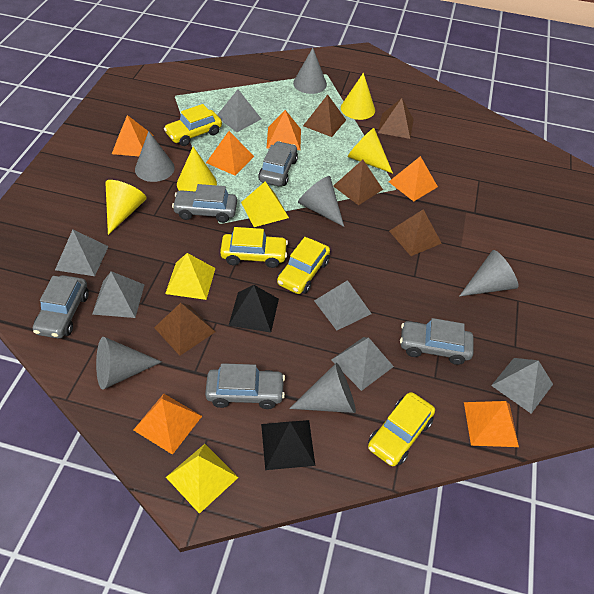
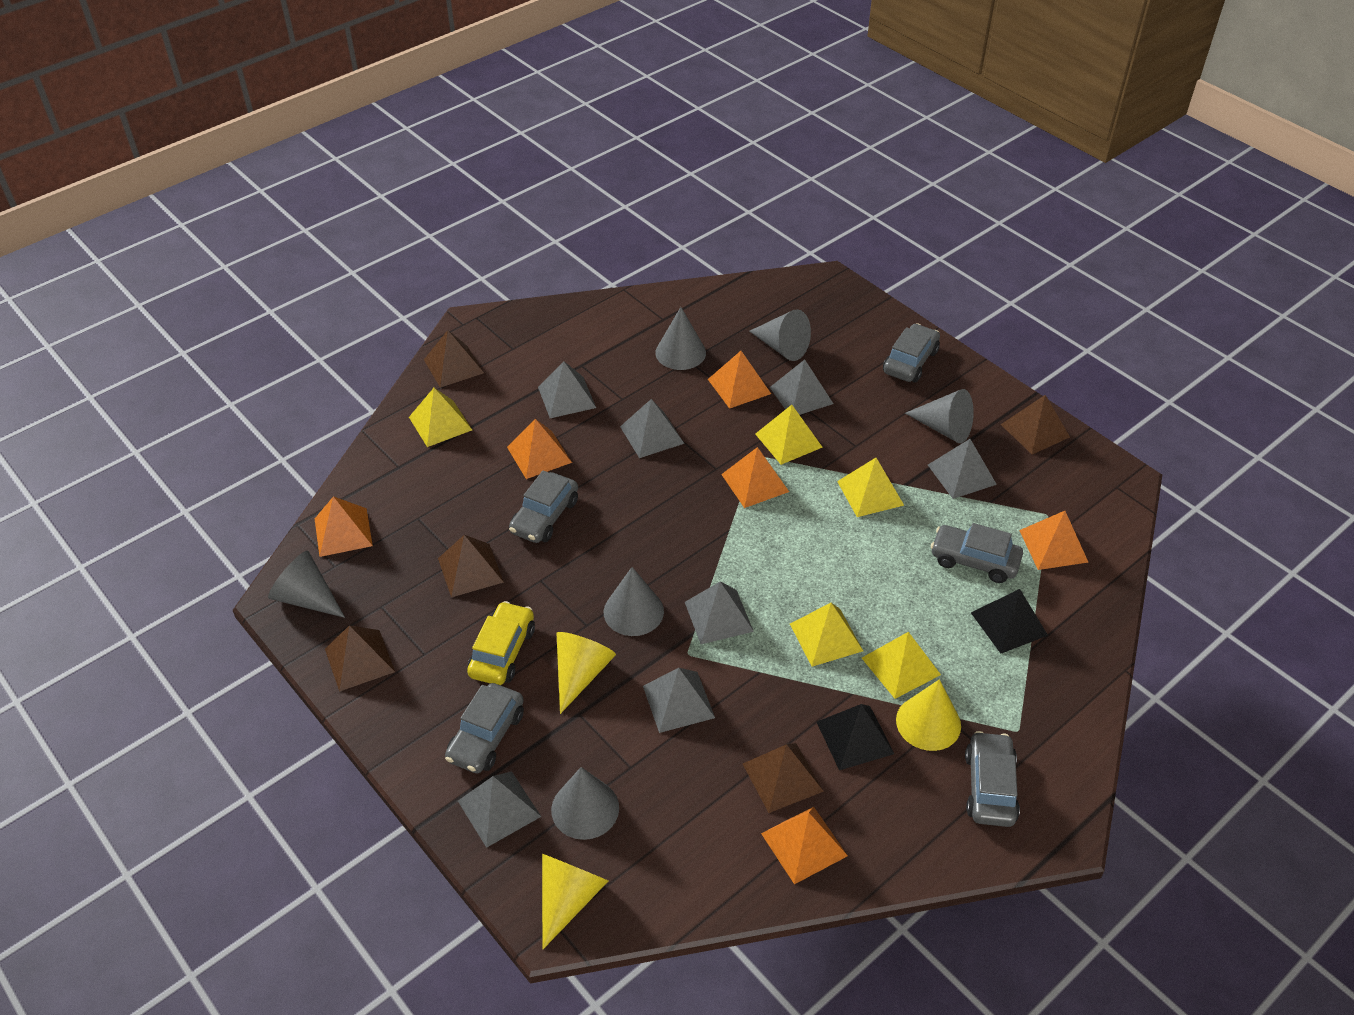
grey pyramid: [55,230,109,276] [92,271,145,318] [217,89,261,132] [314,280,372,330] [331,337,394,391] [491,358,553,414] = 6 -> [458,771,541,848] [538,362,596,418] [620,399,684,458] [643,668,715,733] [685,582,754,644] [770,359,833,415] [928,439,997,499] = 7
yellow car: [164,104,222,146] [220,227,288,268] [277,237,330,294] [368,392,435,466] = 4 -> [467,601,535,685] = 1
yellow cone: [105,180,147,235] [177,146,217,192] [341,73,375,120] [347,128,393,174] = 4 -> [542,854,608,949] [557,632,616,714] [896,679,961,751] = 3
yellow pyramid: [165,253,216,300] [166,444,239,514] [241,182,289,227] = 3 -> [409,388,472,447] [755,405,823,465] [790,603,863,667] [837,458,904,517] [862,632,941,699] = 5

